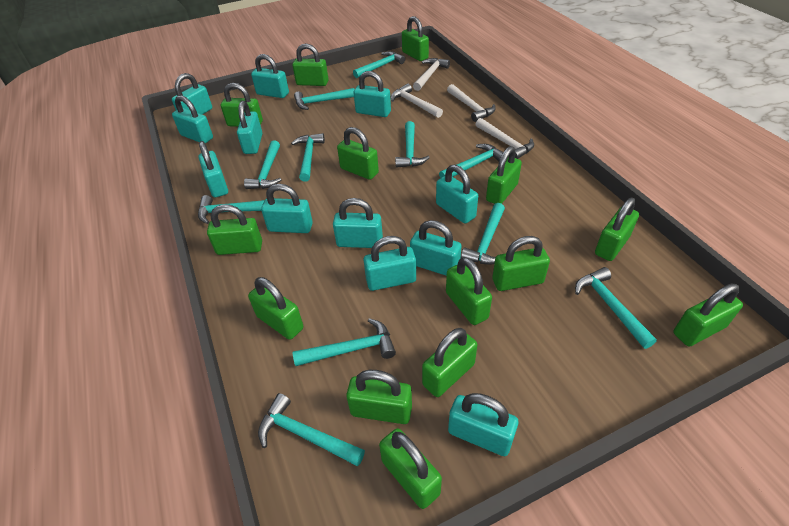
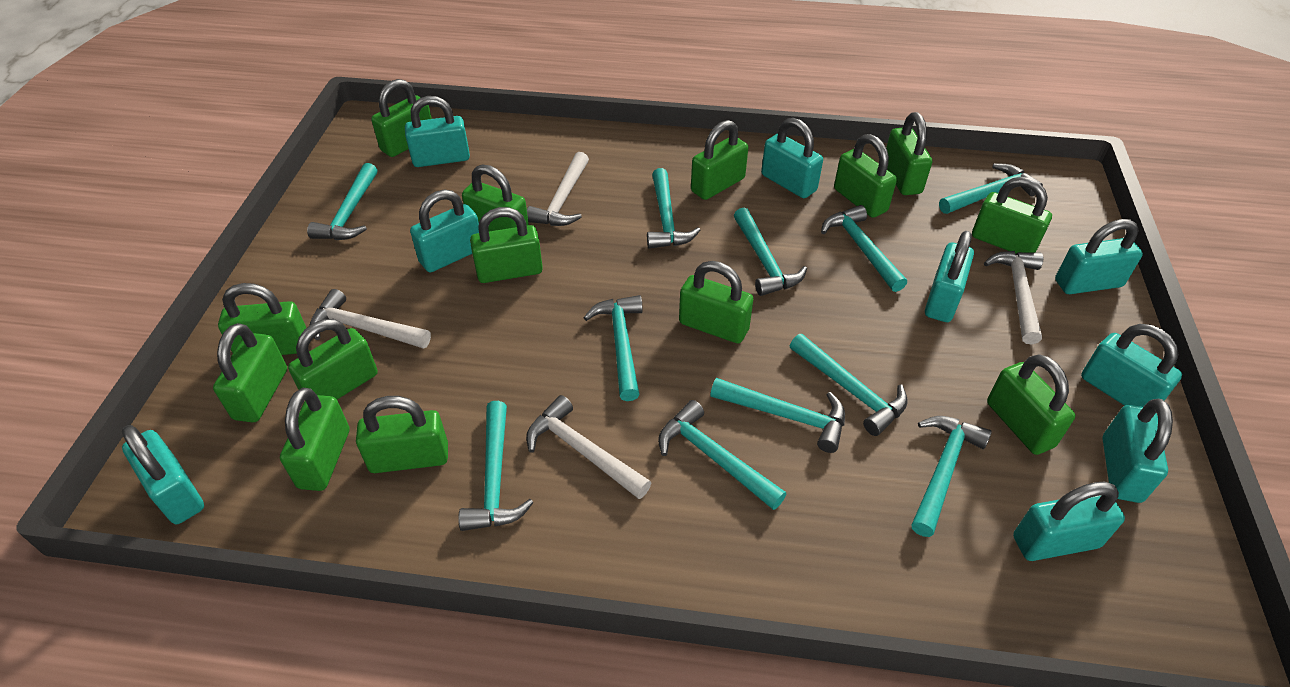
turquoise padlock: [172,73,212,115] [172,95,213,143] [199,141,228,198] [237,101,262,154] [251,54,289,98] [261,184,313,233] [333,198,383,248] [354,71,391,117] [364,236,416,291] [410,220,462,276] [436,165,478,223] [448,393,518,456] = 12 -> [122,425,204,524] [405,96,470,167] [410,189,479,272] [761,118,823,198] [925,231,974,322] [1013,482,1125,561] [1055,219,1143,294] [1081,324,1182,407] [1102,399,1173,503] = 9

